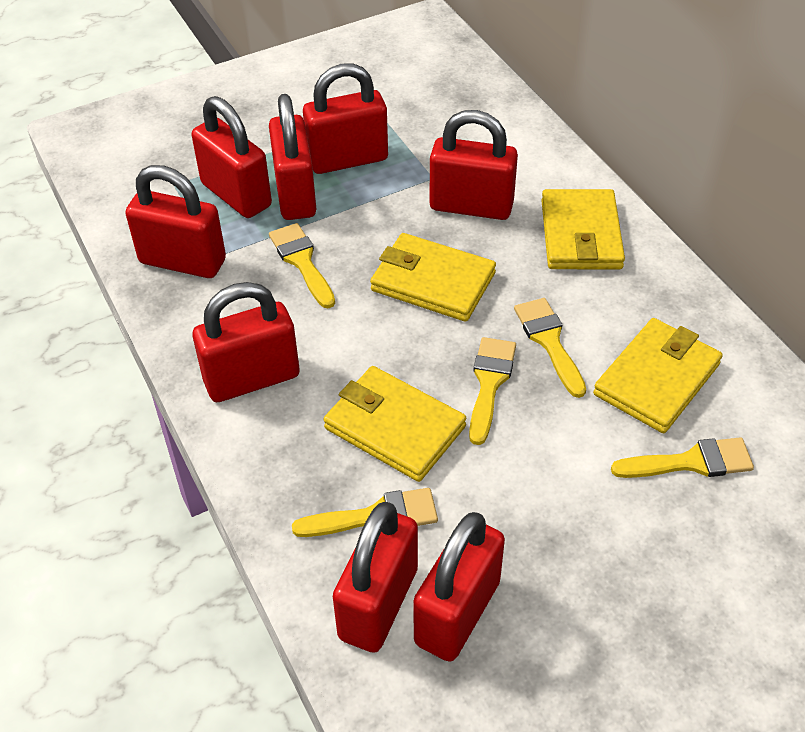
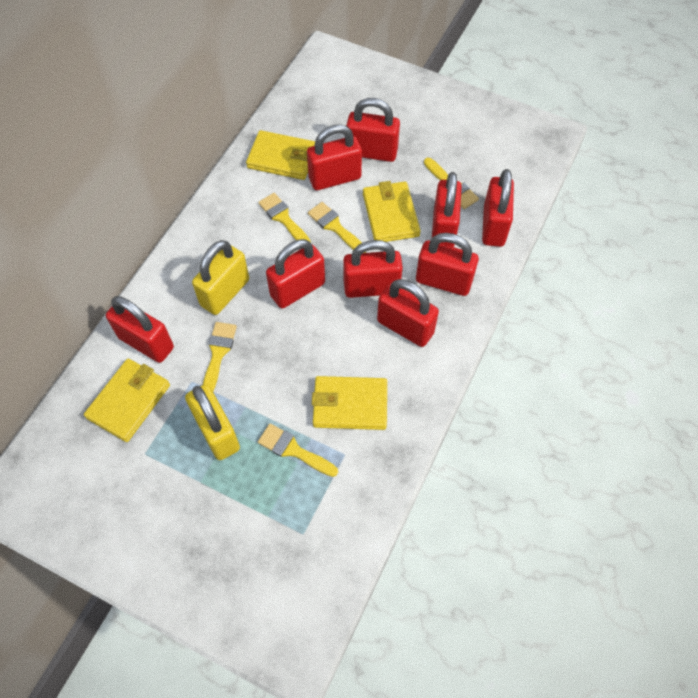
red padlock: [125,165,226,278] [192,96,272,218] [193,282,300,402] [269,94,316,220] [303,63,388,174] [333,502,418,653] [413,512,505,662] [429,110,518,220] = 8 -> [106,296,174,363] [266,239,325,308] [307,124,362,190] [343,240,403,298] [346,98,400,162] [377,279,439,347] [416,233,479,296] [432,172,462,247] [482,169,514,247] = 9
yellow padlock: none = 0 -> [185,384,240,460] [192,240,249,315] = 2

